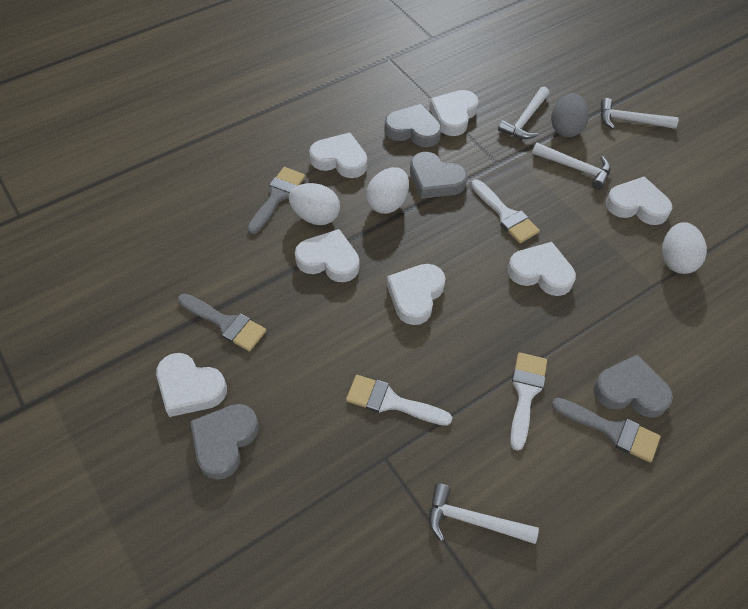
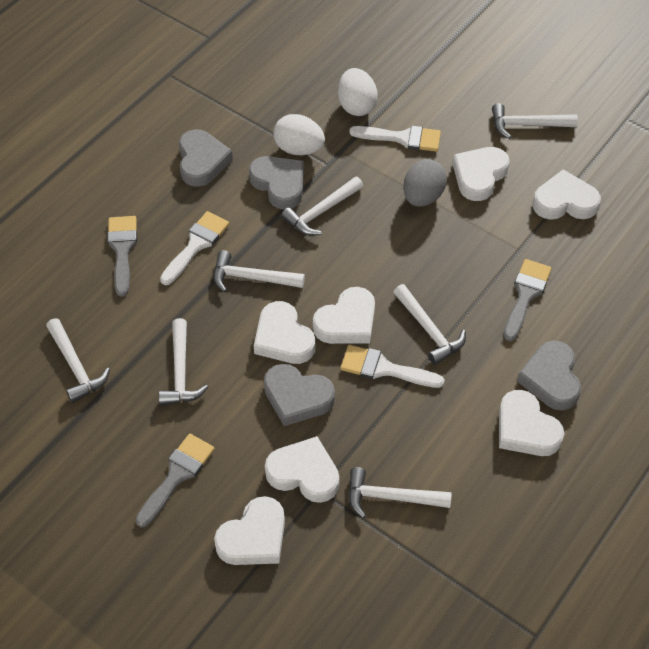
white egg: [289,183,340,225] [366,167,409,214] [662,222,707,274] = 3 -> [274,114,325,155] [338,68,378,116] = 2
white hammer: [429,483,539,544] [498,87,550,139] [532,143,611,190] [601,98,679,129] = 4 -> [46,318,110,403] [159,318,208,405] [213,250,305,292] [281,176,363,236] [348,467,452,518] [393,284,466,365] [492,103,578,139] = 7

